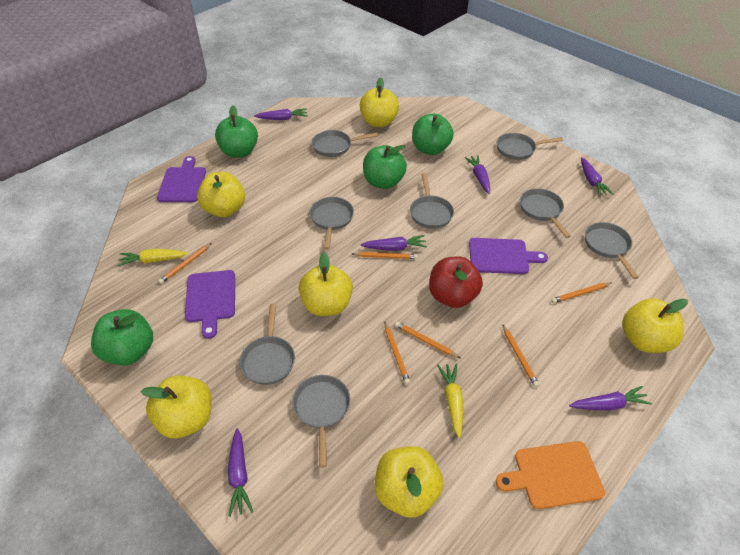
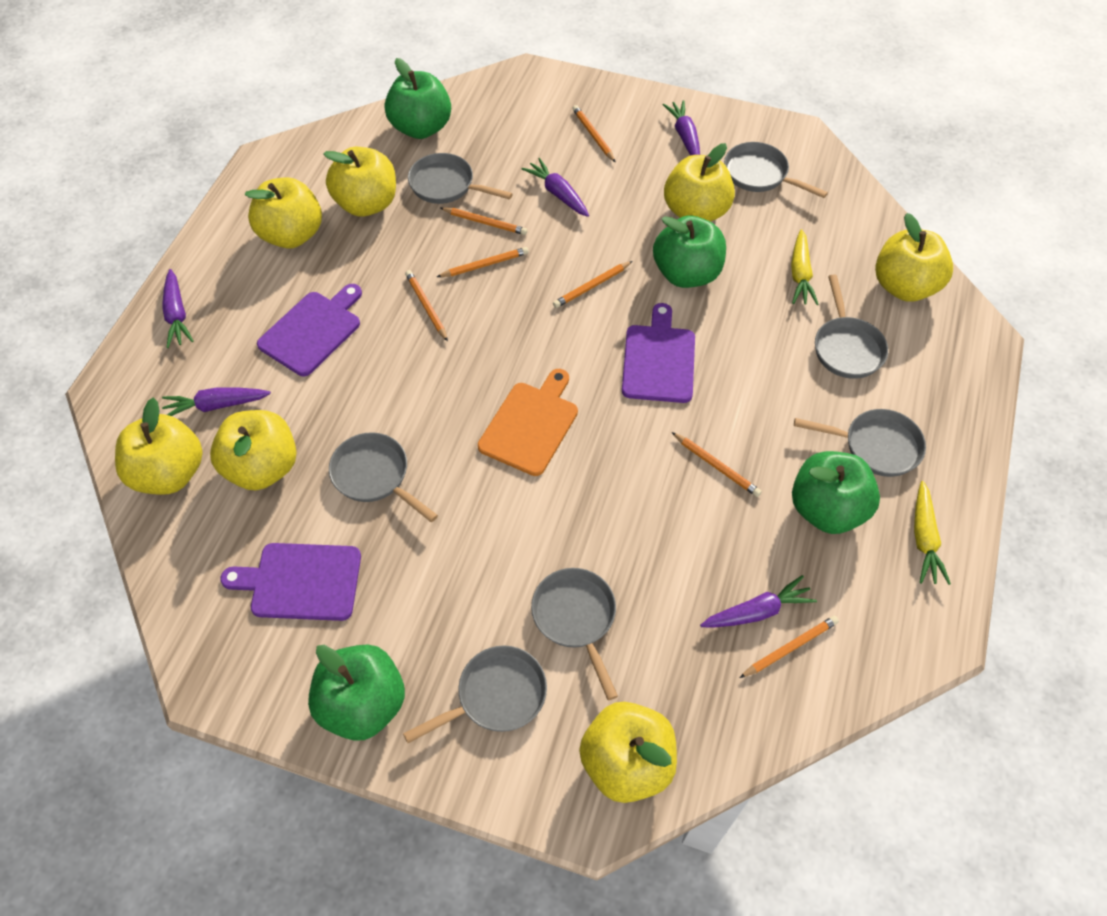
grey pan: [239,304,295,385] [292,375,350,467] [310,197,354,250] [312,130,378,157] [410,173,454,229] [497,133,563,160] [520,188,571,238] [585,222,639,279] = 8 -> [329,432,438,522] [403,645,547,743] [408,153,513,204] [531,568,618,700] [724,142,828,198] [794,409,926,477] [815,275,888,379] = 7
orange pencil: [158,243,212,284] [352,252,418,259] [385,322,410,385] [395,322,460,358] [502,324,539,387] [551,282,611,303] = 6 -> [405,270,448,342] [437,247,529,277] [440,207,527,235] [553,261,632,308] [572,105,615,162] [672,432,762,497] [740,616,839,678] = 7
purple carrot: [228,428,253,517] [254,108,308,120] [361,235,427,251] [464,155,490,194] [569,386,652,411] [581,157,613,196] = 6 -> [162,269,194,348] [162,388,271,416] [522,158,589,217] [663,100,700,156] [700,575,817,628] = 5
red apple: [429,256,483,308] = 1 -> none = 0
yellow apple: [141,376,212,438] [197,172,245,217] [299,252,353,316] [360,77,399,127] [375,446,444,518] [622,298,688,353] = 6 -> [115,398,203,495] [210,410,297,490] [245,177,322,248] [323,147,396,217] [579,702,677,803] [664,143,735,221] [875,213,953,302] = 7

